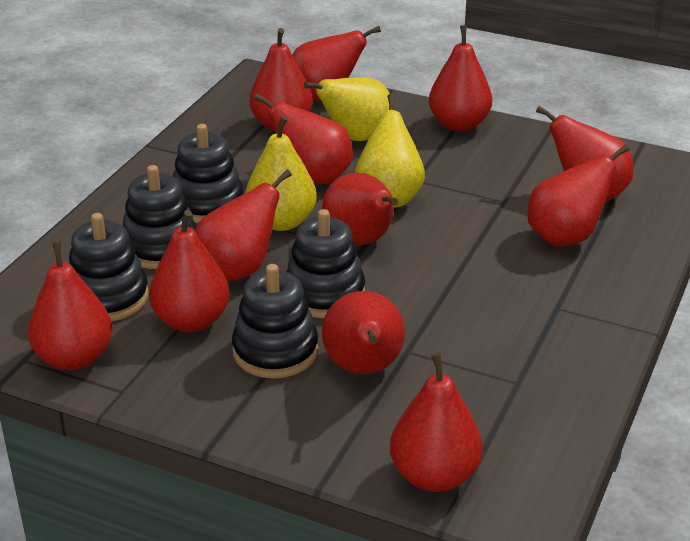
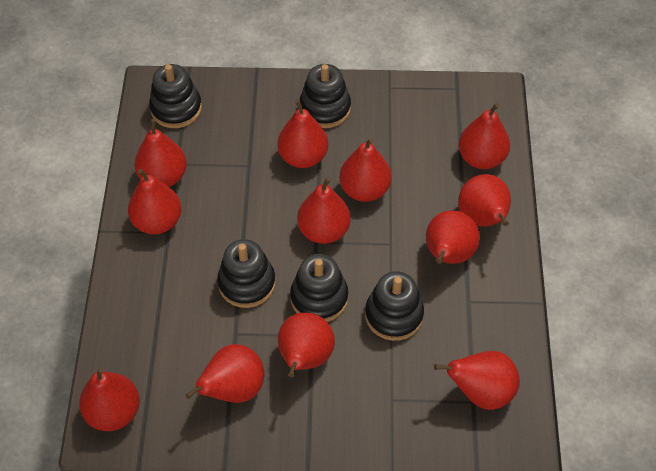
yellow pear: [245,116,317,231] [304,77,390,141] [355,94,425,208] = 3 -> none = 0

